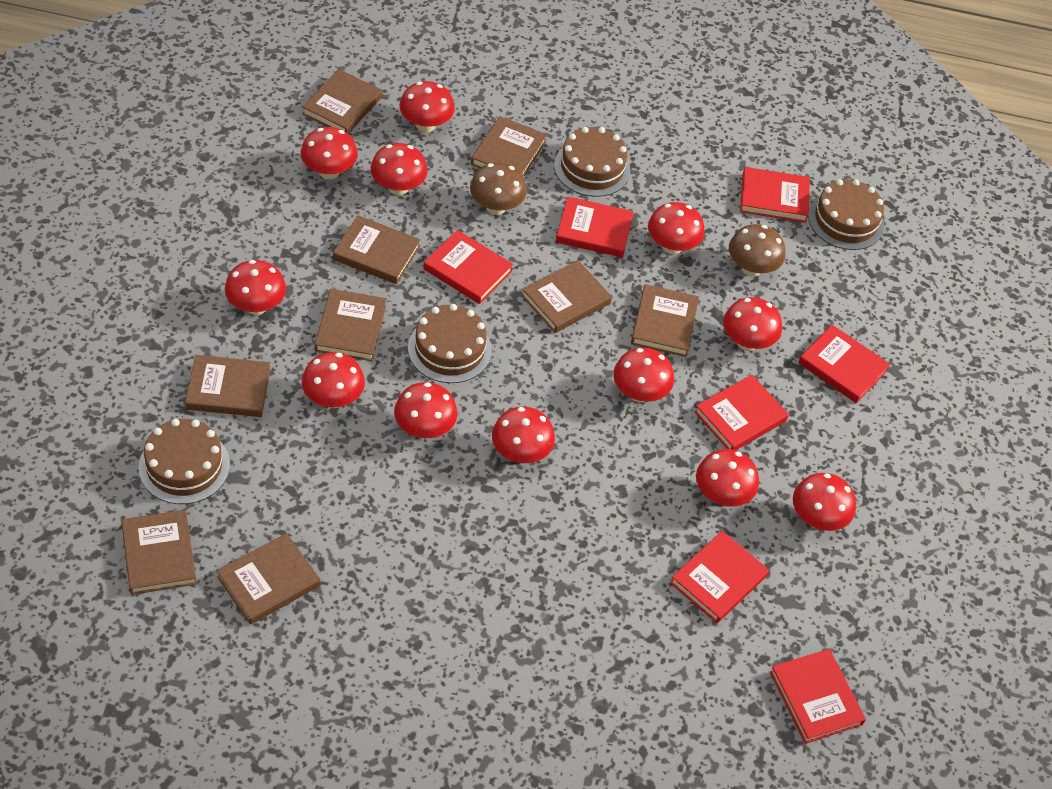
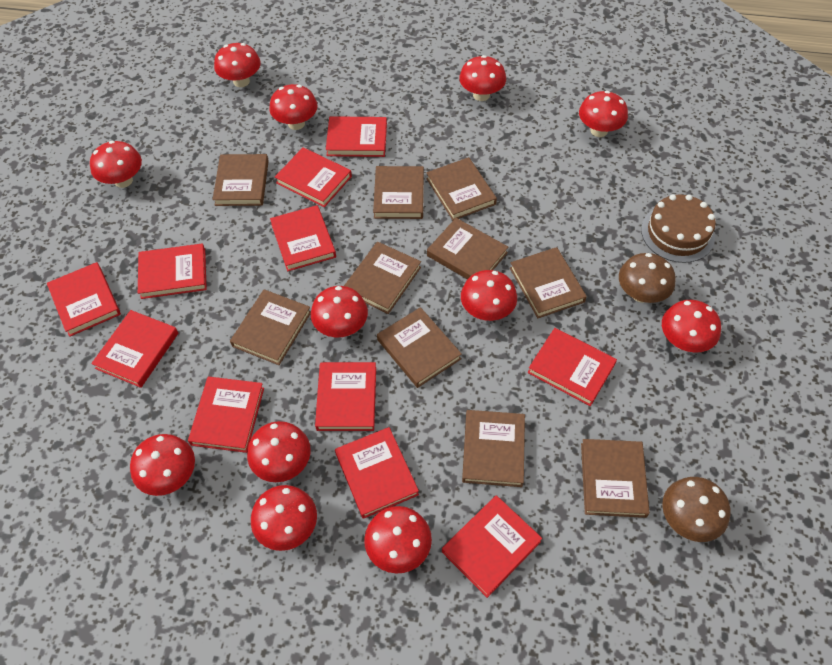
brown book: [121,510,197,595] [185,355,271,417] [217,533,321,625] [302,69,382,134] [315,289,386,361] [333,215,421,284] [471,116,547,177] [521,260,612,333] [631,284,699,357] = 9 -> [212,154,269,206] [230,289,311,365] [344,241,421,314] [373,166,424,219] [377,307,462,388] [426,157,497,220] [427,218,508,279] [462,410,525,487] [510,247,587,318] [581,439,650,518] = 10
brown cake: [139,419,230,504] [408,304,492,383] [554,127,630,197] [808,179,884,250] = 4 -> [641,194,716,263] = 1
red book: [423,230,513,304] [556,197,634,258] [670,531,769,623] [694,374,789,450] [740,167,810,223] [770,649,866,744] [798,325,890,403] = 7 -> [47,262,121,337] [91,310,178,388] [138,243,207,299] [188,376,264,453] [270,205,336,271] [275,147,352,207] [315,362,376,431] [326,116,387,157] [335,427,419,519] [442,495,542,598] [528,328,617,406] = 11

